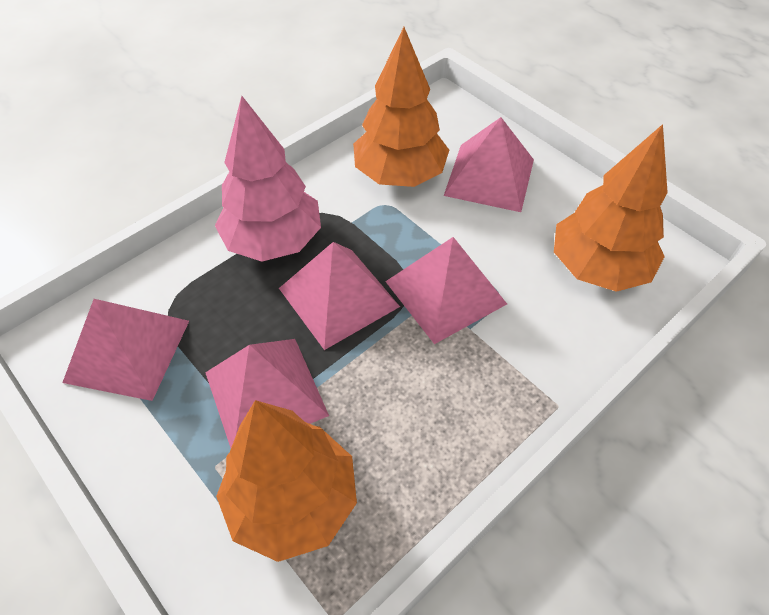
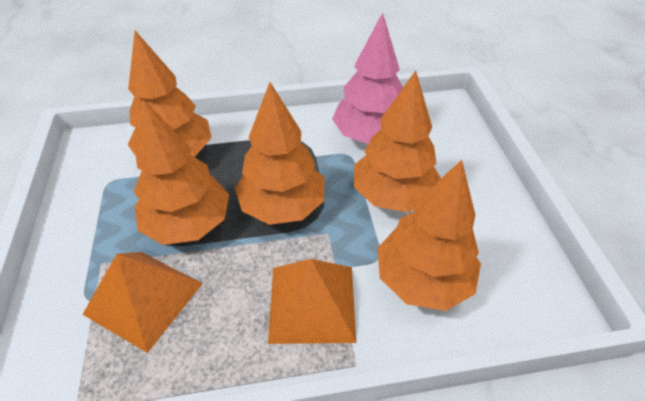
orange pyramid: none = 0 -> [82,252,203,353] [268,259,356,344] = 2
orange tree: [216,400,357,562] [353,27,449,187] [554,124,668,292] = 3 -> [127,31,212,157] [134,100,229,245] [235,82,324,225] [354,70,441,212] [377,160,481,311] = 5
pink pyramid: [62,299,189,401] [205,339,329,448] [279,242,400,350] [385,237,507,344] [444,117,534,212] = 5 -> none = 0

